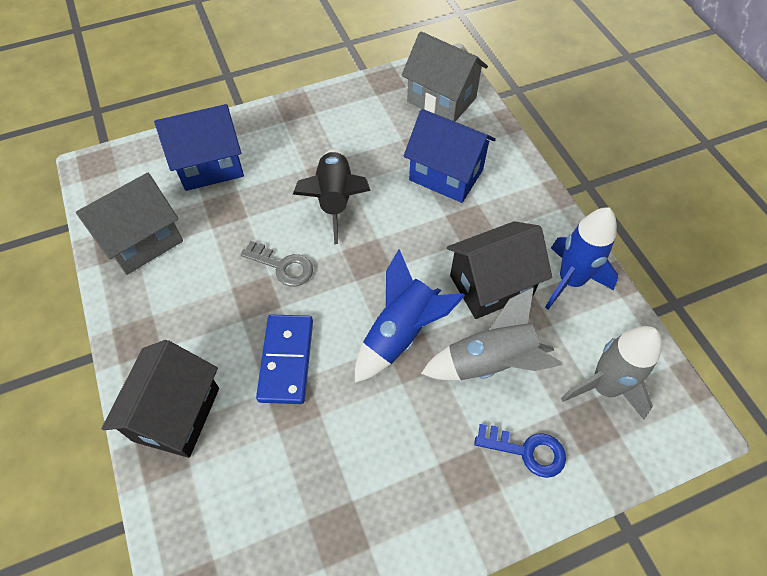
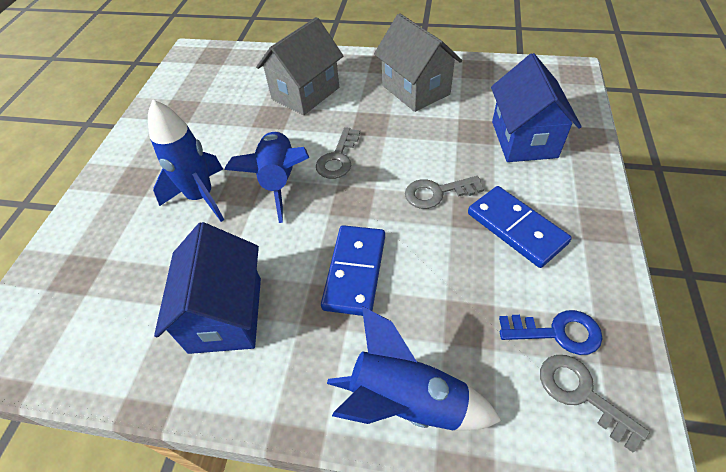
black house: [101,340,219,458] [447,221,552,319] = 2 -> none = 0
black rocket: [293,149,371,244] = 1 -> none = 0
blue domino: [256,314,313,404] = 1 -> [321,225,385,316] [468,186,572,268] = 2
blue rocket: [355,249,465,383] [545,208,618,309] = 2 -> [148,99,224,222] [224,131,309,223] [327,306,501,430] = 3
grey key: [241,241,313,287] = 1 -> [316,127,360,179] [405,176,484,209] [540,355,649,452] = 3
grey rocket: [421,287,562,380] [561,326,662,420] = 2 -> none = 0

